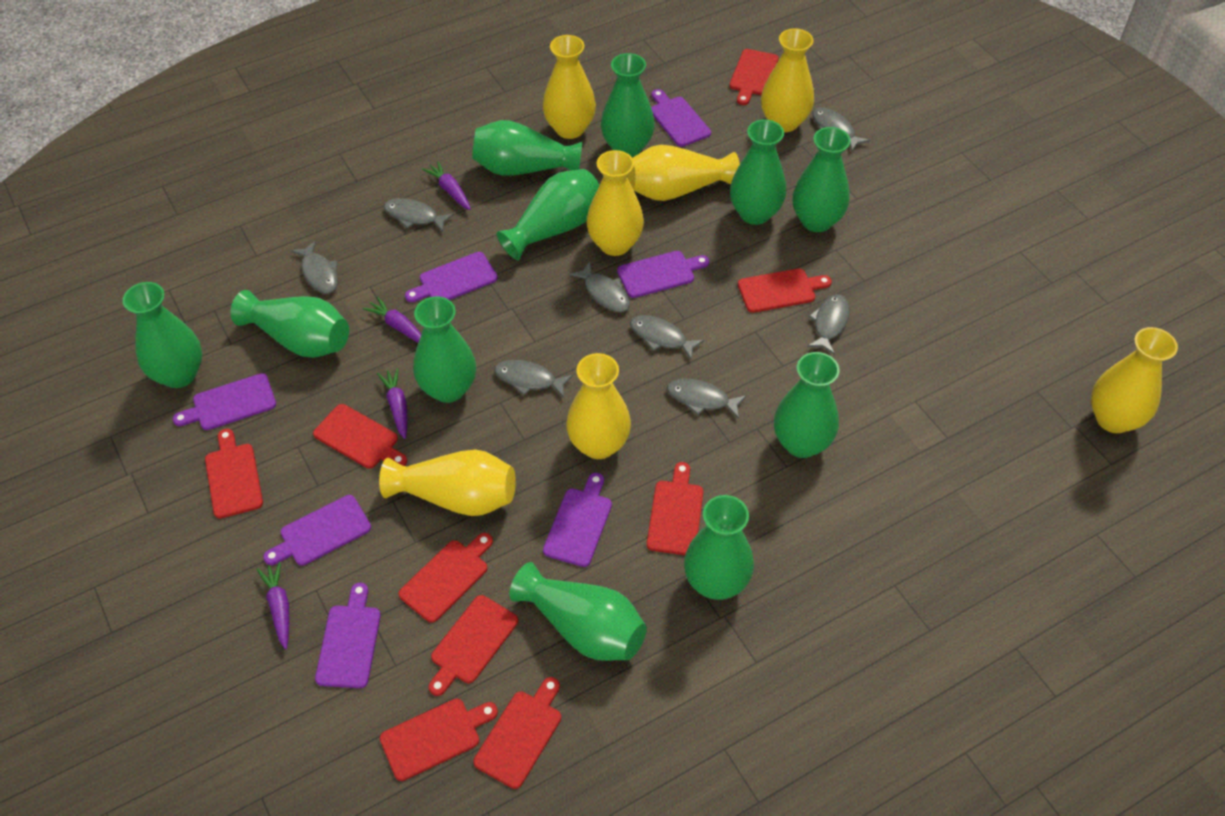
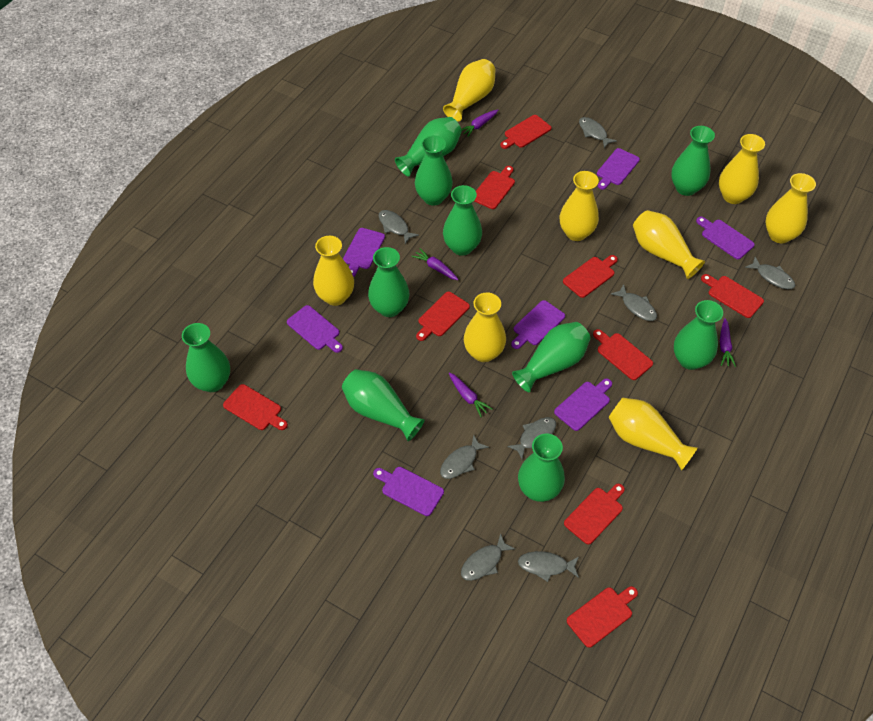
green vase: [123,282,202,388] [231,290,349,358] [413,296,476,403] [472,120,582,176] [497,169,599,260] [509,562,647,661] [601,53,655,157] [684,495,754,600] [730,119,786,225] [774,352,839,458] [793,127,851,232] = 11 -> [182,323,230,392] [342,369,425,441] [368,247,409,317] [395,117,462,176] [415,135,453,206] [443,185,482,256] [512,322,590,392] [518,433,565,502] [671,126,715,196] [674,300,723,370] = 10
yellow vase: [379,449,516,516] [543,35,596,139] [566,353,631,459] [586,150,644,256] [627,145,740,201] [761,28,814,132] [1091,327,1178,433] = 7 -> [313,236,354,306] [443,59,496,122] [464,293,506,362] [560,171,599,241] [608,398,698,470] [633,210,705,279] [719,134,765,204] [765,173,816,243] = 8

